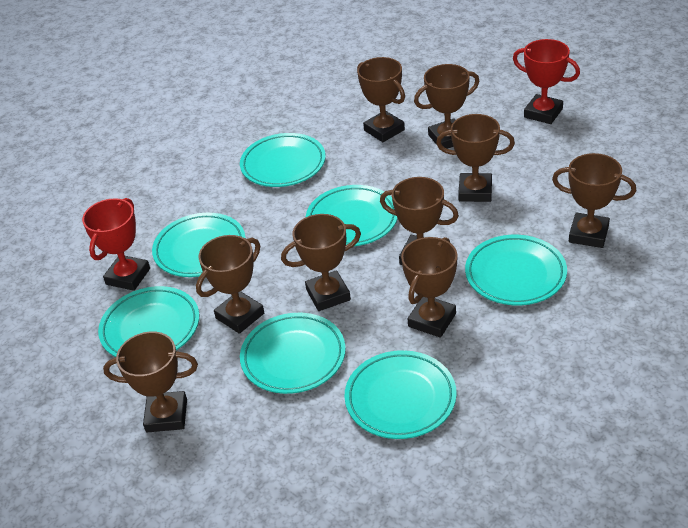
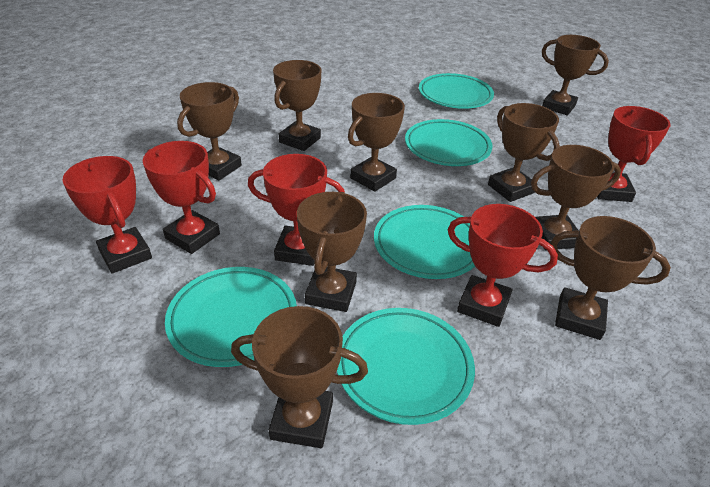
red trophy: [82,198,150,291] [513,39,580,124] = 2 -> [62,156,152,274] [143,141,220,254] [248,154,345,266] [448,204,558,327] [597,106,671,202] = 5
turquoise plate: [98,286,199,357] [152,213,246,277] [240,133,326,187] [240,313,346,394] [306,185,398,246] [344,350,457,439] [465,235,567,305] = 7 -> [165,267,297,367] [337,308,475,425] [374,205,475,279] [405,119,493,166] [419,73,494,109] = 5

